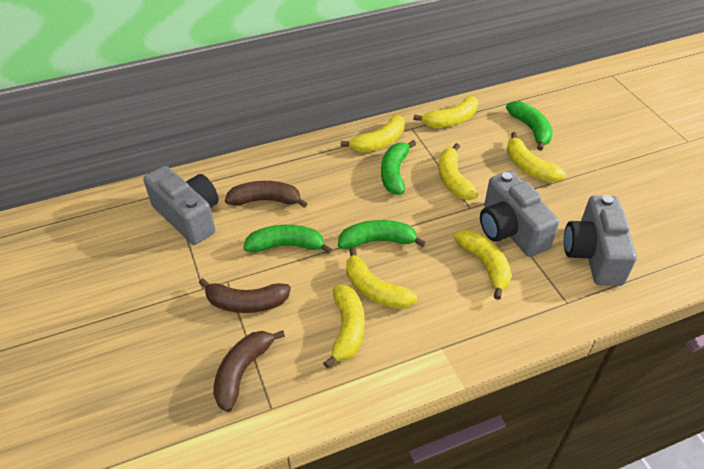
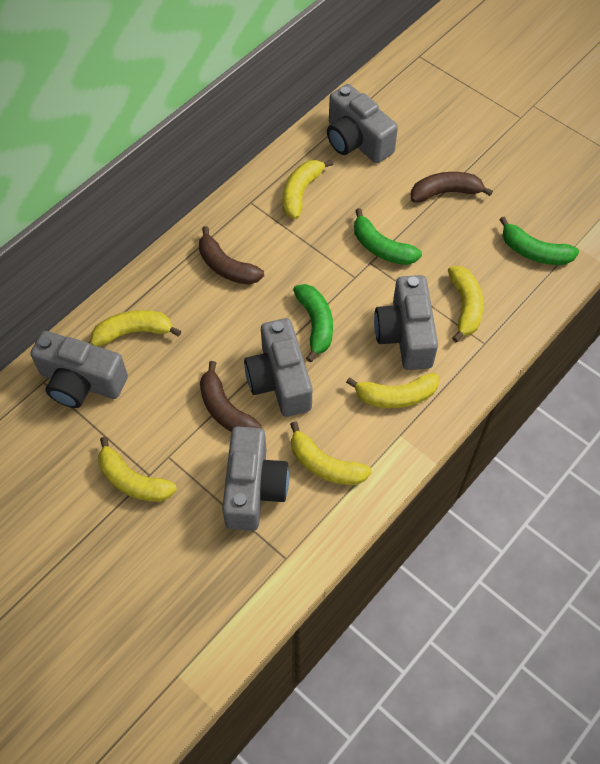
green banana: [243,225,332,254] [338,220,426,249] [381,140,416,195] [506,101,553,151] = 4 -> [293,284,333,362] [354,208,422,265] [499,217,579,265] = 3
grey camera: [143,166,219,245] [480,171,559,257] [564,195,637,286] = 3 -> [30,331,128,408] [222,427,289,531] [244,318,312,417] [327,84,398,163] [374,275,438,370] = 5
yellow banana: [323,286,365,368] [341,115,405,152] [346,247,417,309] [413,96,478,128] [439,143,478,200] [454,230,512,300] [506,132,566,182] = 7 -> [90,310,181,346] [98,437,177,502] [283,159,333,219] [290,421,372,485] [346,373,439,408] [448,266,484,342] = 6

